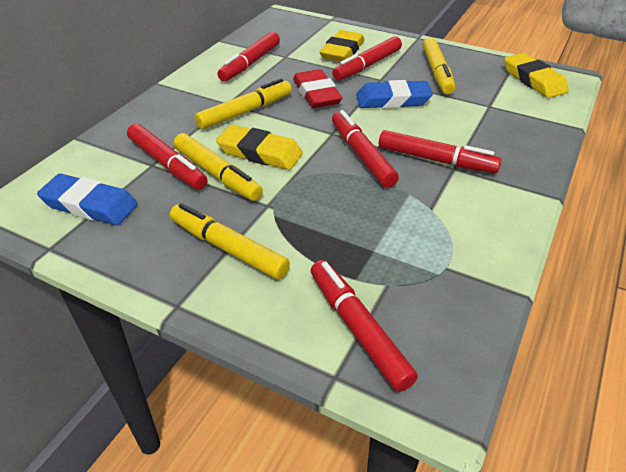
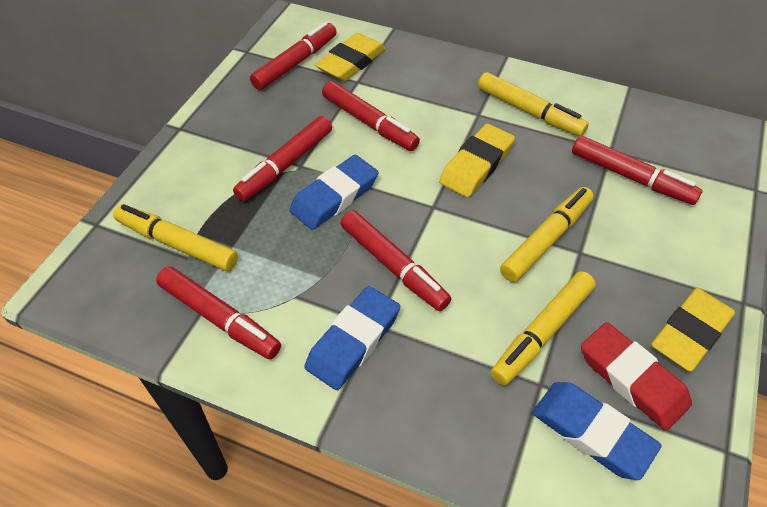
blue eraser: [37,174,138,225] [356,80,433,108] = 2 -> [289,155,378,230] [304,286,400,390] [532,382,662,480] = 3

